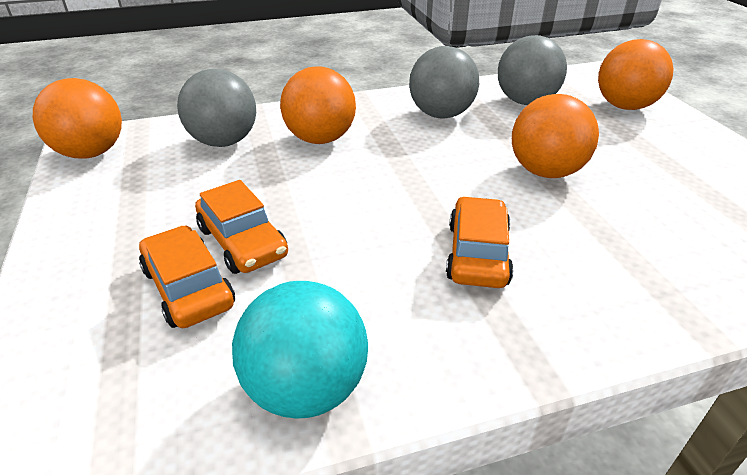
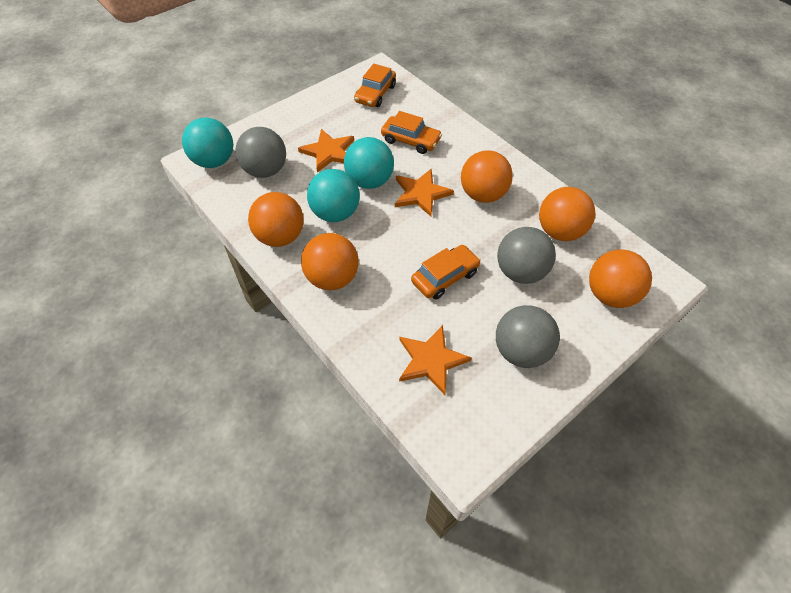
orange ball: [33,78,122,159] [280,66,356,144] [512,94,599,178] [598,39,673,110] = 4 -> [248,192,304,247] [301,233,359,290] [461,150,513,203] [539,187,595,241] [589,249,652,308] = 5
orange star: none = 0 -> [298,129,354,172] [395,169,454,216] [399,325,472,395] = 3
turquoise ball: [232,281,368,419] = 1 -> [182,118,233,168] [307,169,360,222] [344,137,394,189] = 3

